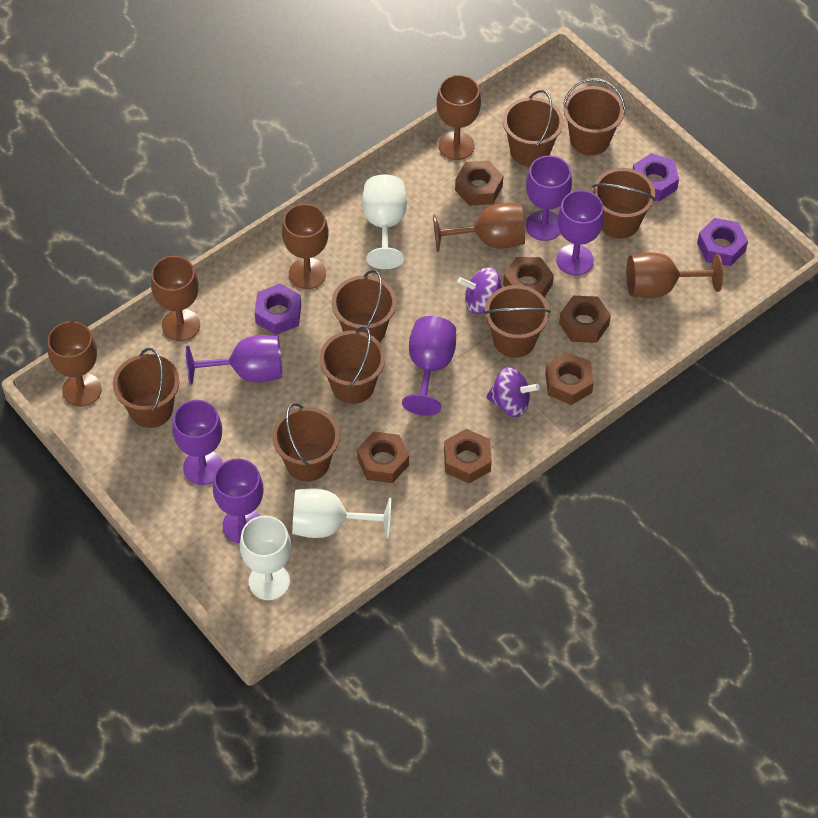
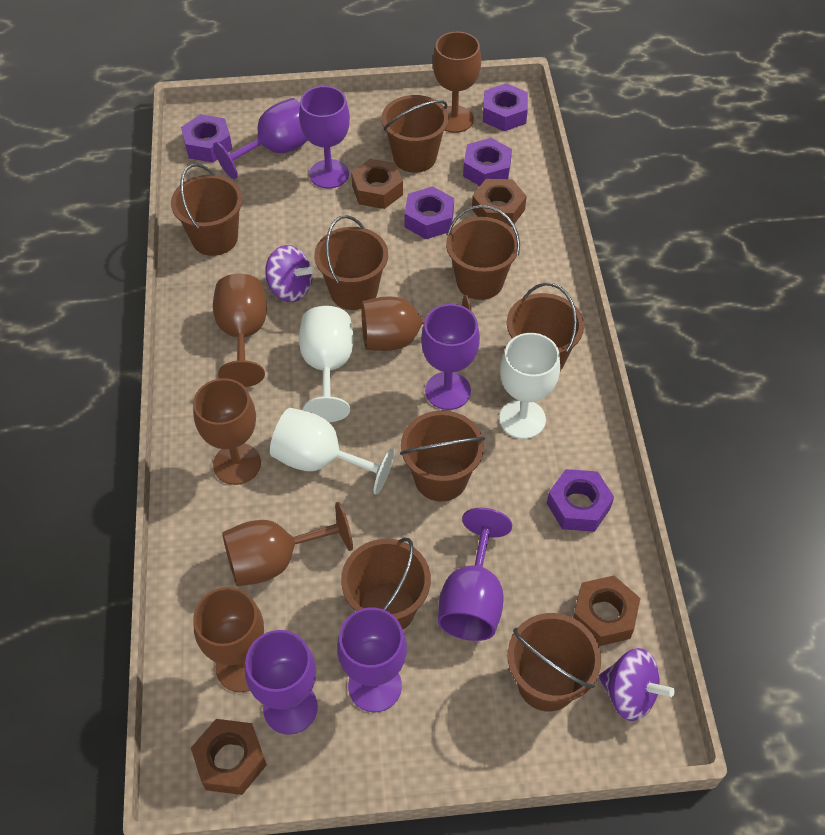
brown nut: [357,431,409,483] [444,429,492,483] [455,160,503,206] [503,257,554,297] [545,352,594,405] [559,296,611,343] = 6 -> [191,719,267,795] [351,159,403,209] [472,179,527,227] [573,576,640,646] = 4
purple nut: [255,283,301,335] [633,153,679,201] [697,218,748,266] = 3 -> [181,114,233,163] [404,186,454,239] [463,138,512,186] [483,83,528,131] [547,469,614,532] = 5

